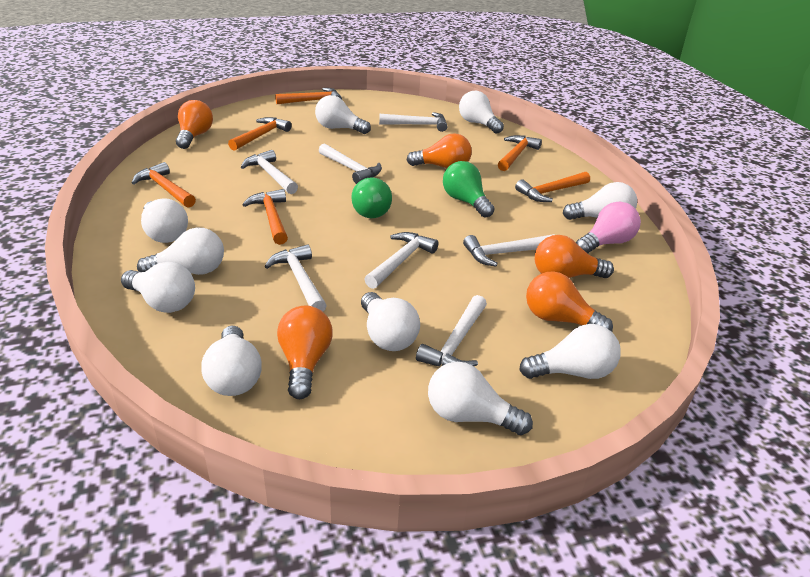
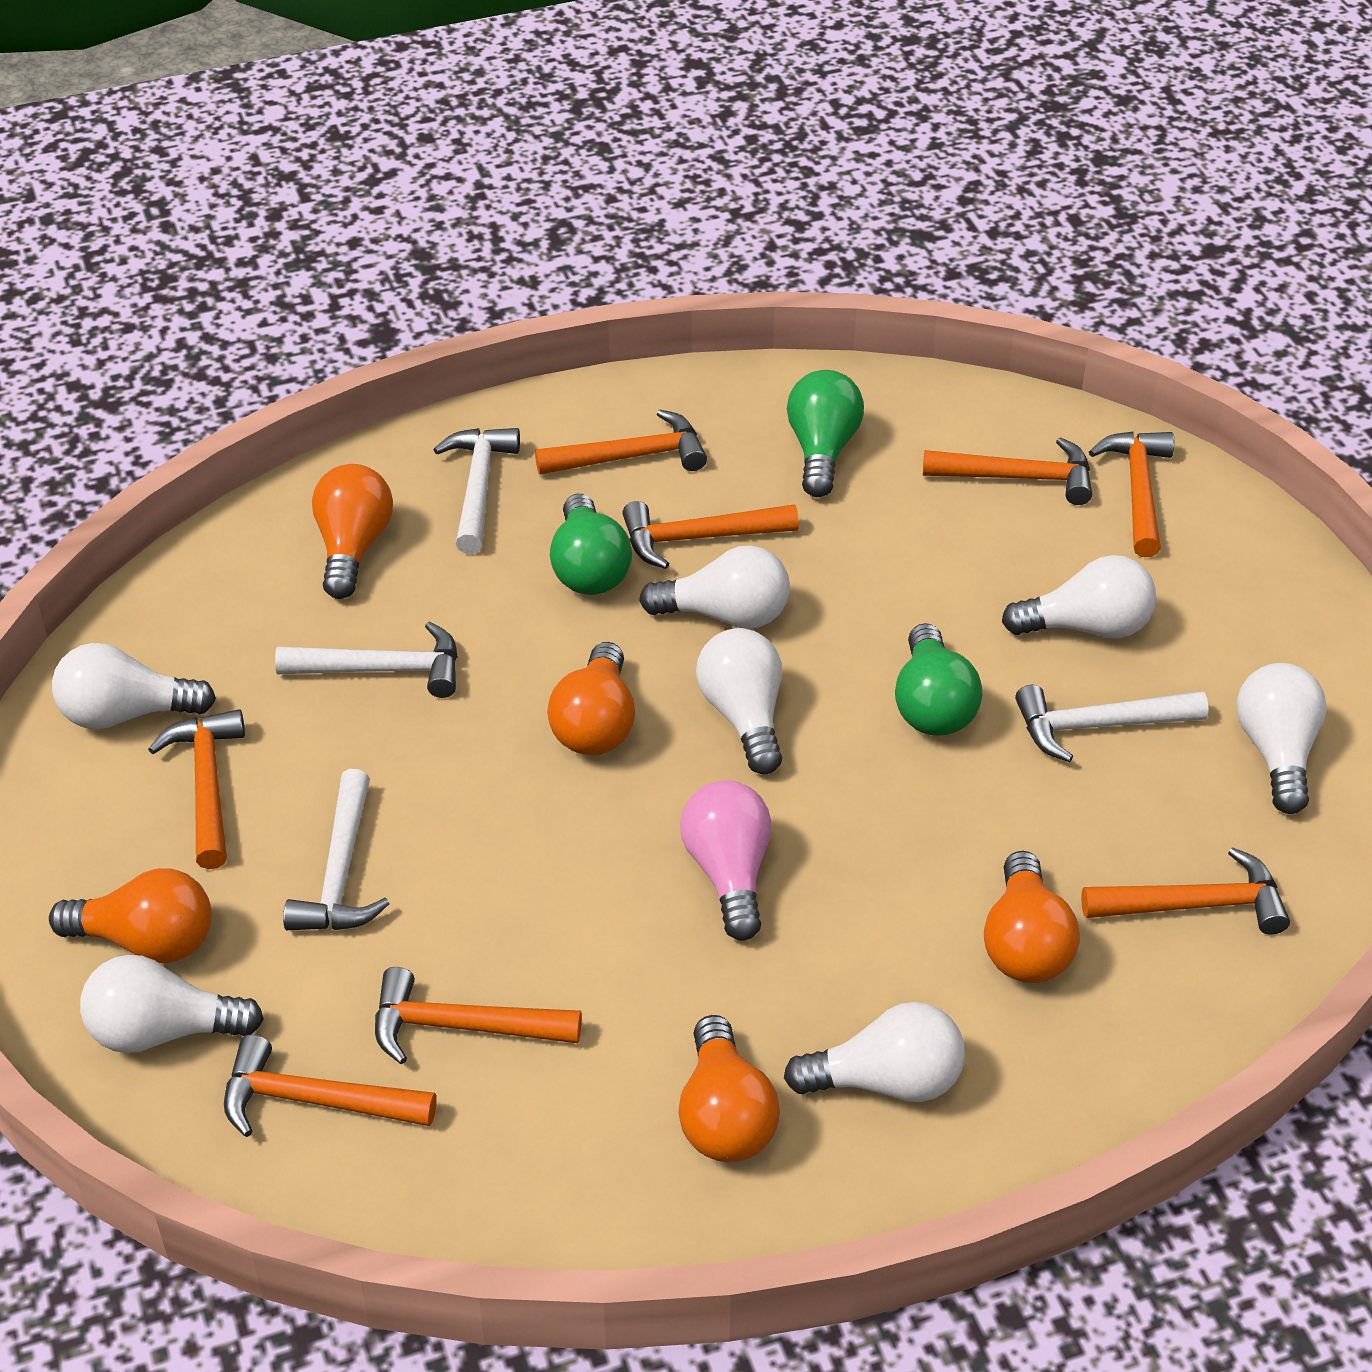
green light bulb: [351,177,392,218] [443,161,495,218] = 2 -> [550,494,632,595] [787,370,864,497] [895,623,982,736] = 3
orange hammer: [132,162,196,208] [228,117,292,151] [242,189,288,245] [275,88,342,104] [498,135,542,171] [515,172,590,202] = 6 -> [148,709,245,869] [224,1035,437,1137] [375,967,582,1064] [535,409,707,475] [623,501,799,569] [923,437,1092,505] [1081,847,1290,935] [1089,431,1174,557] = 8
white hammer: [241,150,298,194] [264,244,327,311] [319,143,382,184] [364,232,439,289] [379,112,447,132] [416,295,487,366] [463,234,555,266] = 7 -> [275,622,458,698] [283,769,389,930] [433,428,520,554] [1015,685,1209,762] = 4
white light bulb: [121,262,195,313] [137,228,224,275] [141,198,188,243] [201,326,262,396] [315,95,371,134] [361,292,420,351] [428,362,533,435] [459,91,504,134] [519,324,621,379] [563,182,637,220] = 10 -> [52,643,216,729] [80,955,264,1053] [639,545,790,629] [696,628,782,774] [784,1002,965,1102] [1002,555,1156,638] [1236,663,1327,814] = 7

